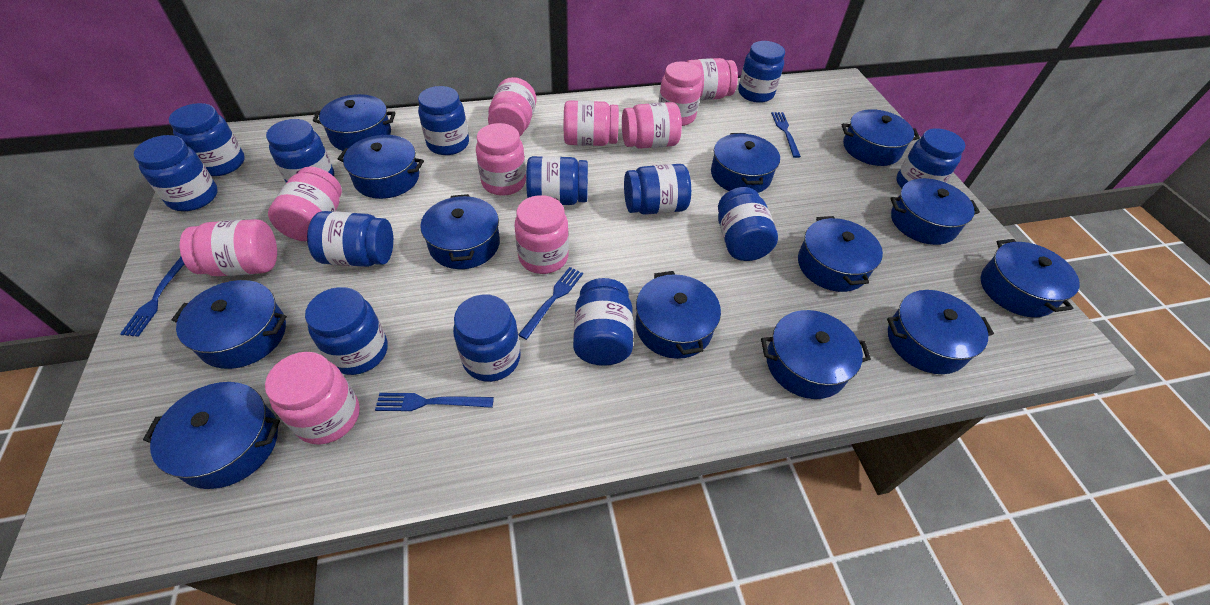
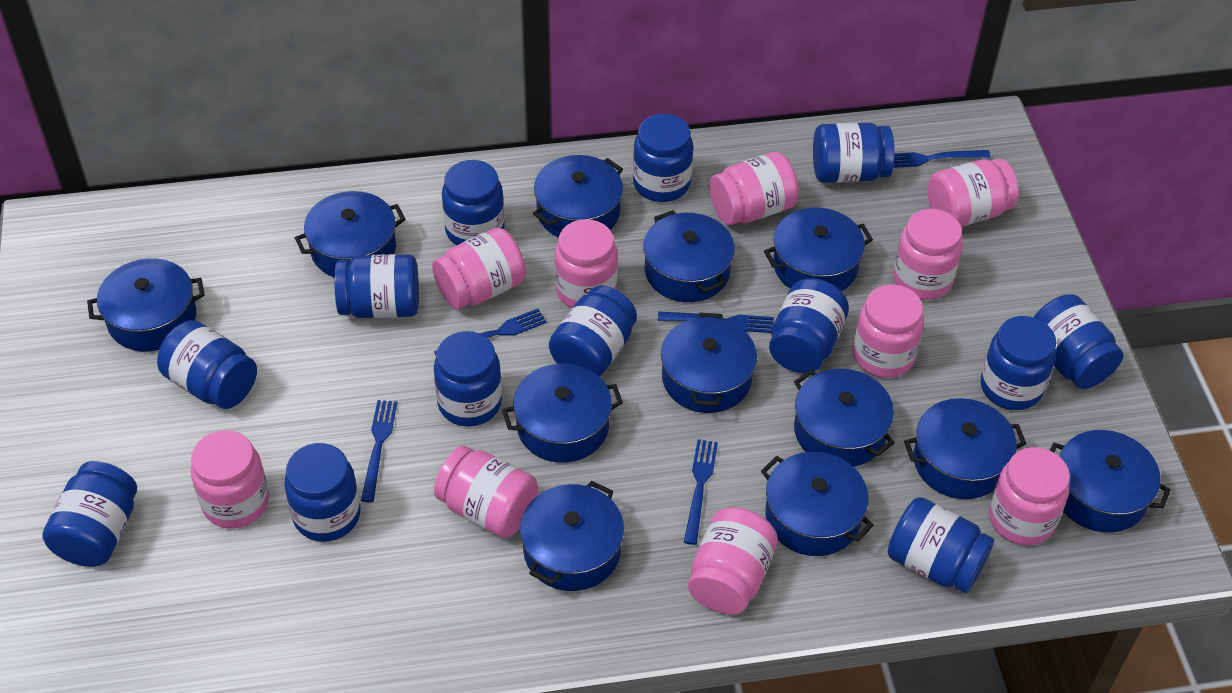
blue fork: [120,257,184,337] [375,393,494,411] [518,267,583,340] [771,112,801,158] = 4 -> [361,400,398,502] [434,309,547,355] [658,312,774,333] [684,439,718,545] [893,150,990,168] = 5
blue pot: [143,382,280,489] [171,280,287,369] [313,94,395,151] [338,135,424,199] [420,194,500,269] [635,271,721,359] [711,133,780,193] [761,310,871,399] [798,216,883,292] [842,109,920,166] [887,290,994,374] [890,178,980,245] [981,239,1080,317] = 13 -> [87,258,205,352] [295,191,406,278] [502,364,623,463] [520,481,624,591] [533,155,623,237] [643,210,735,302] [661,313,757,413] [761,452,874,556] [764,208,873,292] [794,369,895,467] [904,398,1027,499] [1050,430,1171,533] = 12

